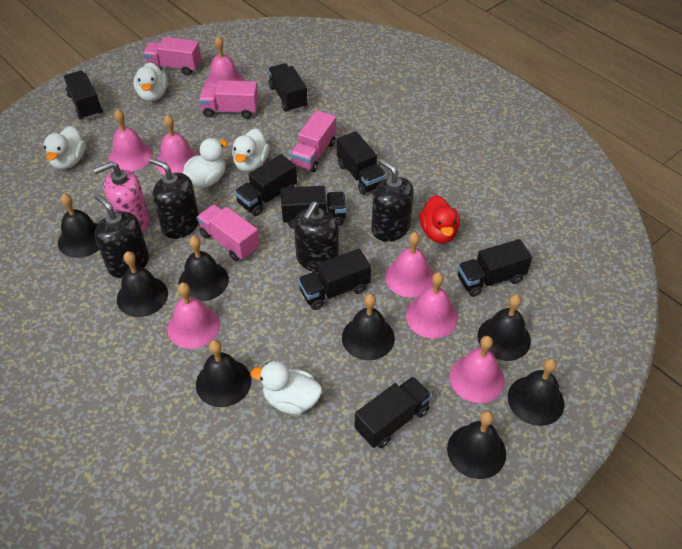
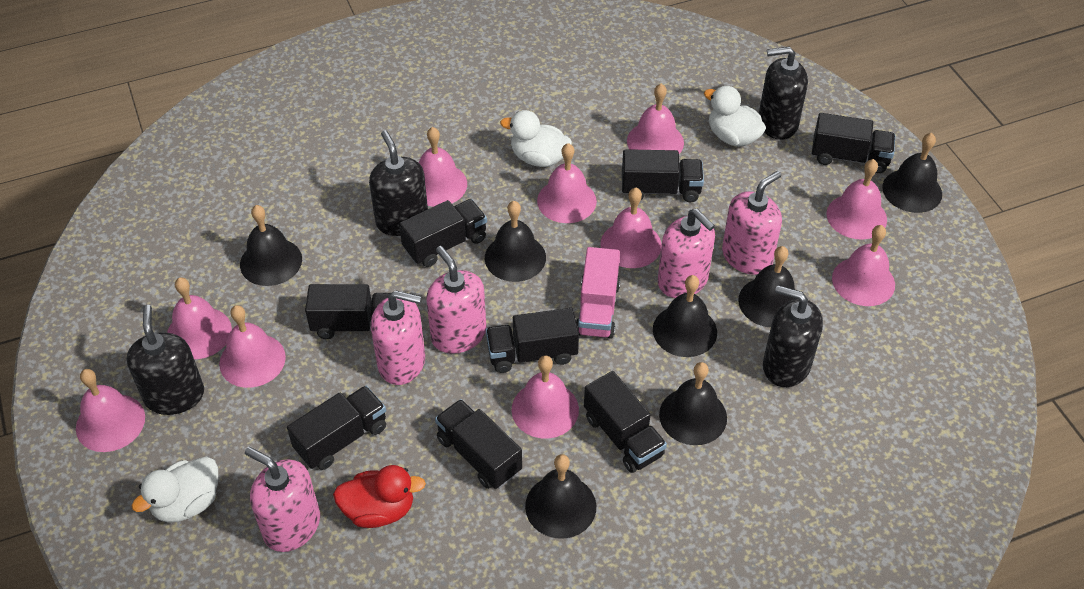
black bell: [58,193,99,258] [117,251,168,317] [179,236,229,301] [196,340,251,407] [342,294,395,360] [447,411,506,479] [478,294,531,361] [508,358,564,426] = 8 -> [240,205,302,286] [485,201,546,282] [525,454,596,539] [653,275,717,357] [659,362,727,445] [738,246,797,327] [882,133,942,213] = 7
pink bell: [109,109,153,172] [156,115,198,175] [167,282,220,349] [205,36,245,87] [385,232,434,298] [406,272,458,338] [449,336,505,403] = 7 -> [76,369,145,452] [167,277,232,359] [219,305,286,388] [419,127,467,207] [512,355,579,439] [537,143,597,223] [601,188,661,268] [627,84,684,154] [826,159,887,240] [832,225,895,306] = 10
pink soap dispenser: [93,161,150,233] = 1 -> [245,447,320,552] [371,290,425,385] [426,246,486,354] [658,209,715,298] [722,171,782,275] = 5
pink truck: [143,37,201,76] [197,204,260,261] [199,80,259,119] [290,110,336,172] = 4 -> [576,247,620,339] = 1
white duck: [44,126,86,169] [134,62,168,101] [183,138,228,187] [232,128,270,172] [251,361,322,415] = 5 -> [132,457,218,523] [500,110,572,167] [704,86,766,147] = 3

